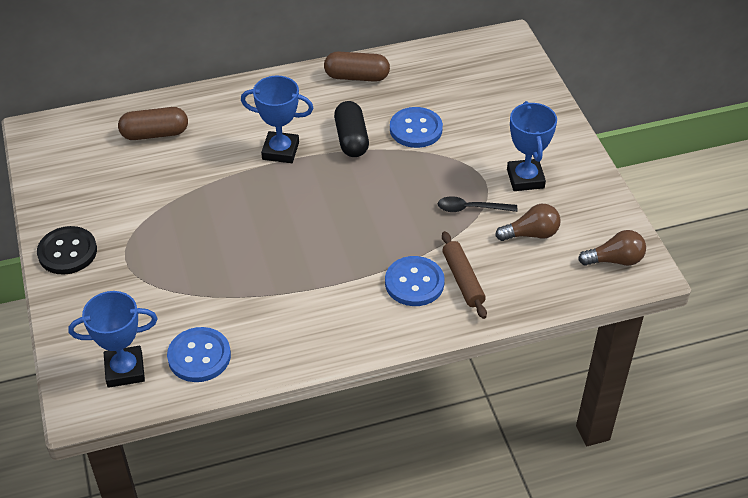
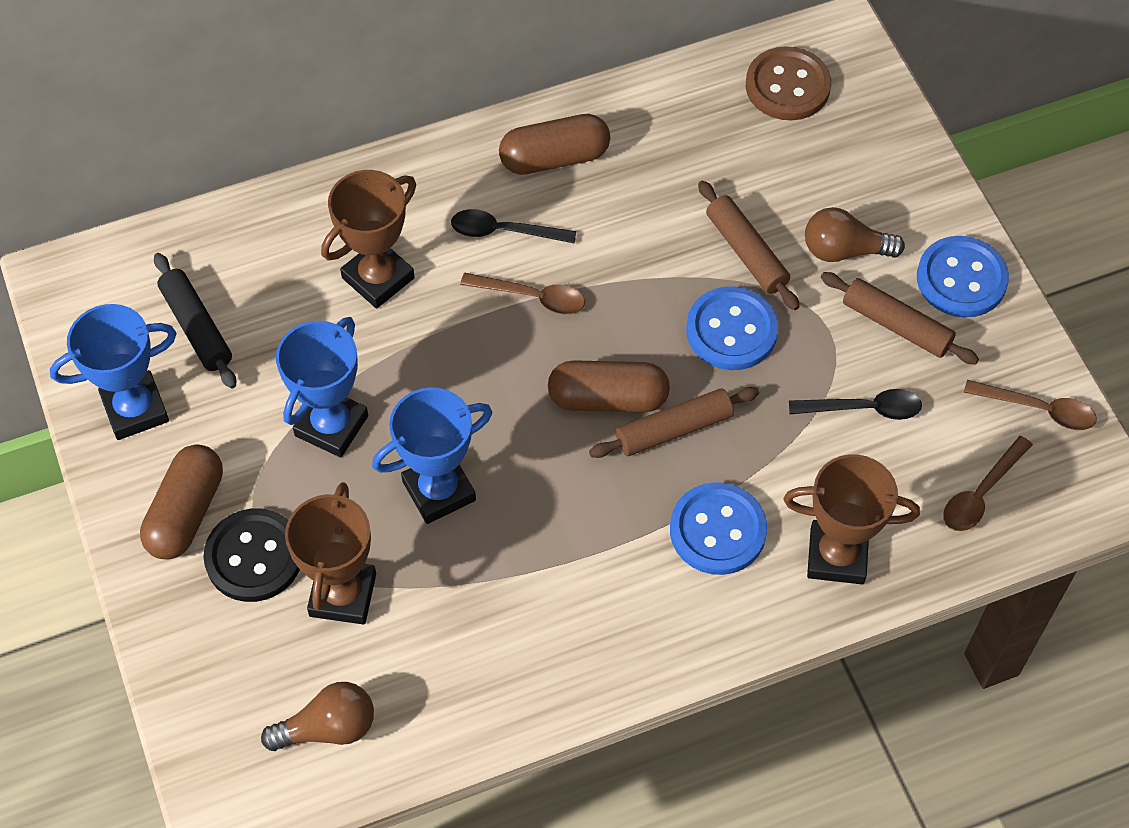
black capsule: [334,101,369,157] = 1 -> none = 0
black rolling pin: none = 0 -> [154,253,236,389] = 1
black spoon: [438,196,517,212] = 1 -> [451,209,576,244] [789,389,922,420] = 2
brown button: none = 0 -> [746,46,831,120] = 1
brown capsule: [118,107,188,140] [324,51,390,82] = 2 -> [140,444,223,560] [499,114,610,175] [548,360,670,413] = 3
brown rolling pin: [442,231,487,319] = 1 -> [589,387,759,458] [698,181,800,310] [821,272,979,364] = 3
brown spoon: none = 0 -> [460,273,585,314] [943,436,1033,531] [964,380,1096,430] = 3
brown trophy: none = 0 -> [285,482,376,625] [321,170,416,309] [783,454,920,584] = 3

